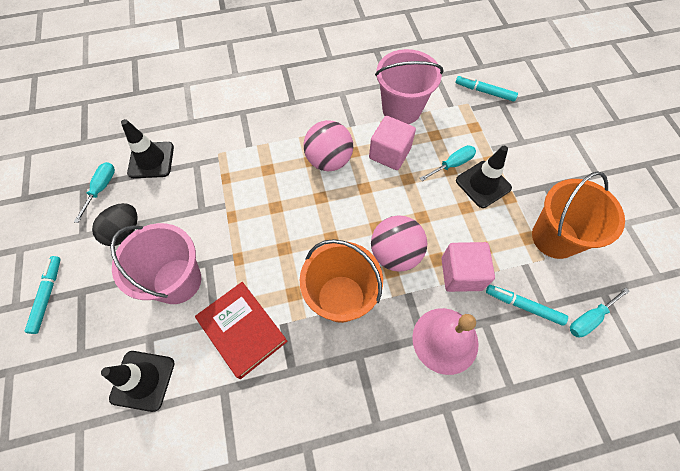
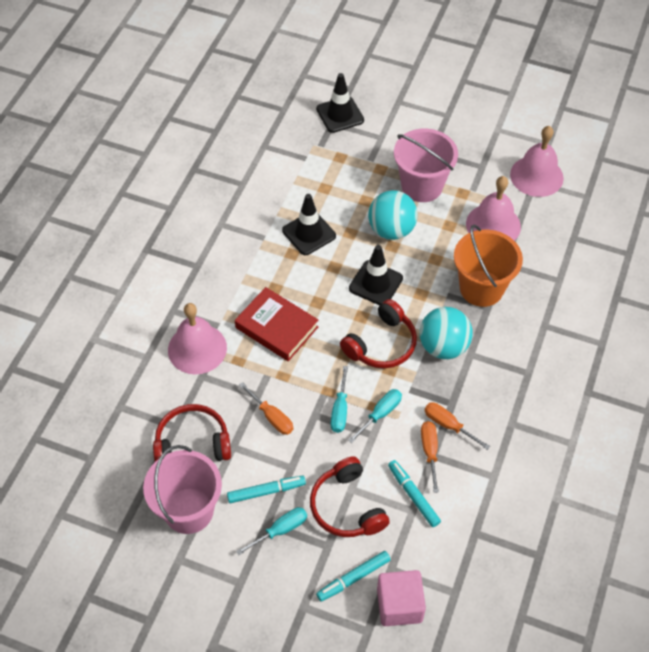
black egg: [92,203,138,246] = 1 -> none = 0
orange bucket: [300,239,383,323] [532,171,625,259] = 2 -> [454,224,523,307] = 1
orange screwdriver: none = 0 -> [239,382,293,435] [421,421,439,493] [425,402,490,450] = 3
pink ball: [303,120,353,171] [371,215,427,272] = 2 -> none = 0
pink bell: [412,308,479,375] = 1 -> [168,303,227,374] [466,176,521,241] [510,126,564,197] = 3
pink cube: [369,116,416,170] [441,242,495,292] = 2 -> [377,570,426,626] = 1
red headphones: none = 0 -> [153,404,231,462] [310,456,390,537] [340,299,417,368] = 3
turquoise ball: none = 0 -> [368,190,418,240] [420,307,473,359] = 2

